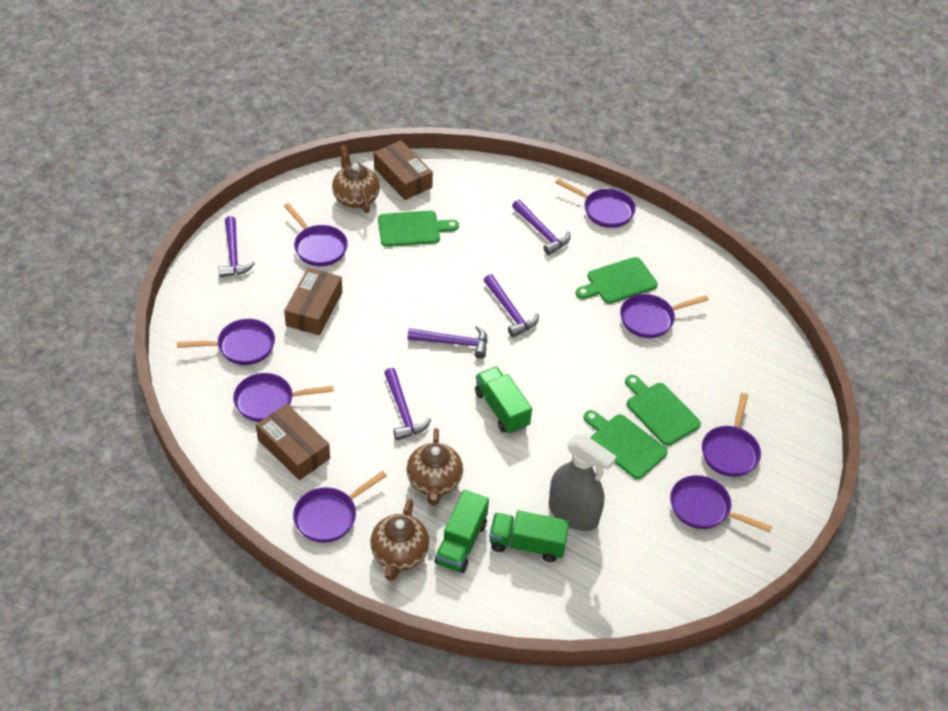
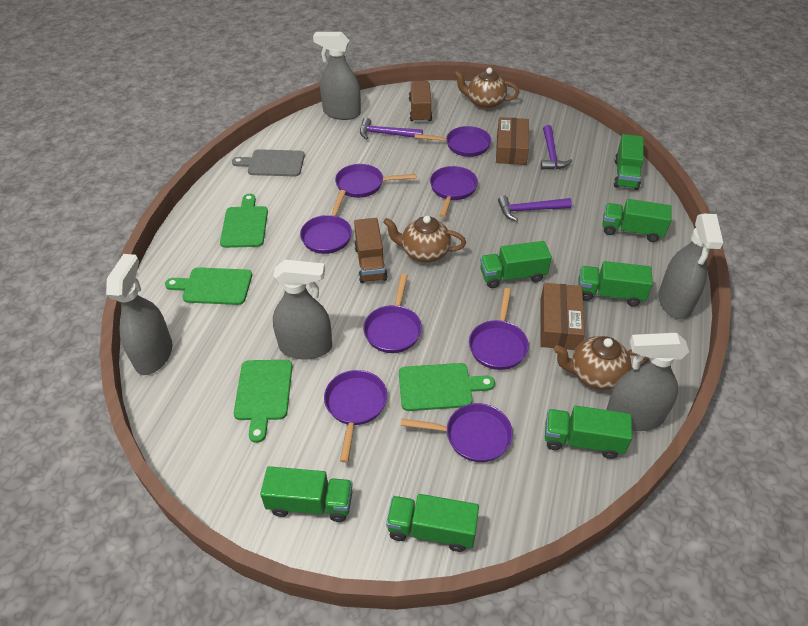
brown box: [256,404,330,480] [284,268,342,335] [374,140,433,200] = 3 -> [496,117,529,165] [541,283,585,350] = 2
brown truck: none = 0 -> [354,218,388,283] [409,81,432,123] = 2
green truck: [435,490,489,573] [475,367,532,434] [489,511,570,562] = 3 -> [260,466,353,522] [386,494,479,552] [480,241,552,288] [545,406,632,459] [578,261,653,306] [603,199,672,242] [614,134,644,190] = 7
grey cutting board: none = 0 -> [232,149,305,176] = 1
grey spray bottle: [549,434,617,531] = 1 -> [106,254,173,375] [273,260,332,360] [313,32,361,120] [606,333,689,431] [658,214,723,319] = 5
purple hammer: [218,216,255,277] [384,368,431,440] [407,325,487,359] [484,274,539,337] [512,200,570,255] = 5 -> [360,117,423,139] [498,196,572,221] [541,125,572,170] = 3

